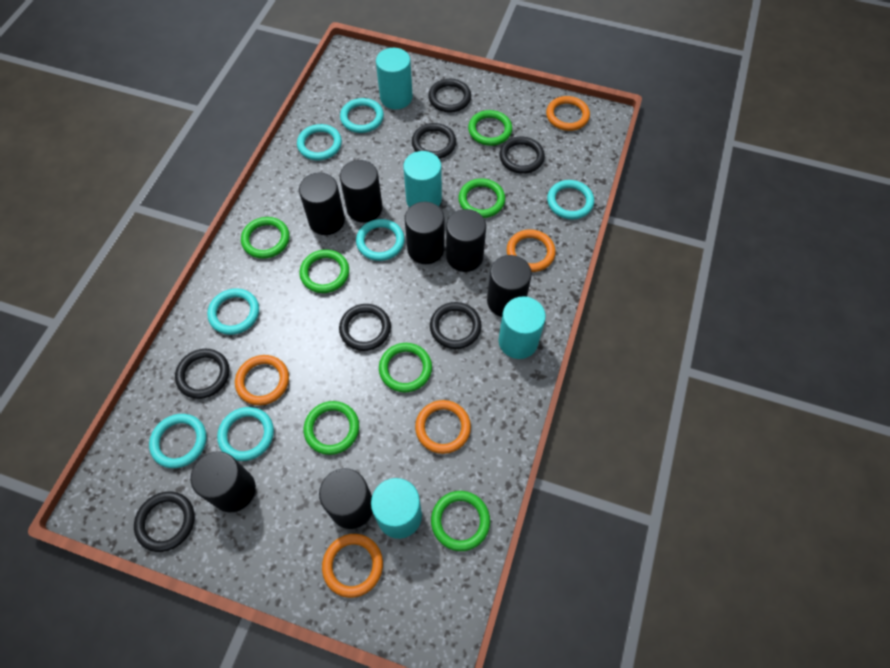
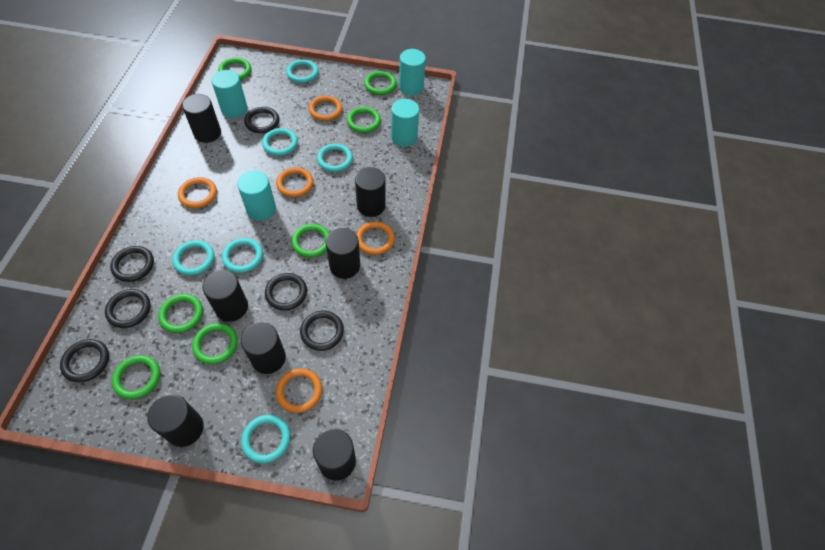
black ring: [134,492,195,552] [175,349,229,399] [339,304,391,351] [412,123,456,159] [428,79,471,113] [430,302,482,349] [499,137,545,174] = 7 -> [60,339,109,382] [105,289,151,328] [110,246,154,282] [244,107,279,133] [265,273,307,311] [300,311,344,351] = 6
turquoise ring: [149,414,207,468] [207,288,259,335] [217,407,274,461] [297,124,342,160] [340,98,384,133] [356,219,405,261] [547,180,594,219] = 7 -> [172,240,215,276] [222,238,263,273] [241,415,290,464] [262,128,298,156] [286,59,319,83] [317,144,353,172] = 6

